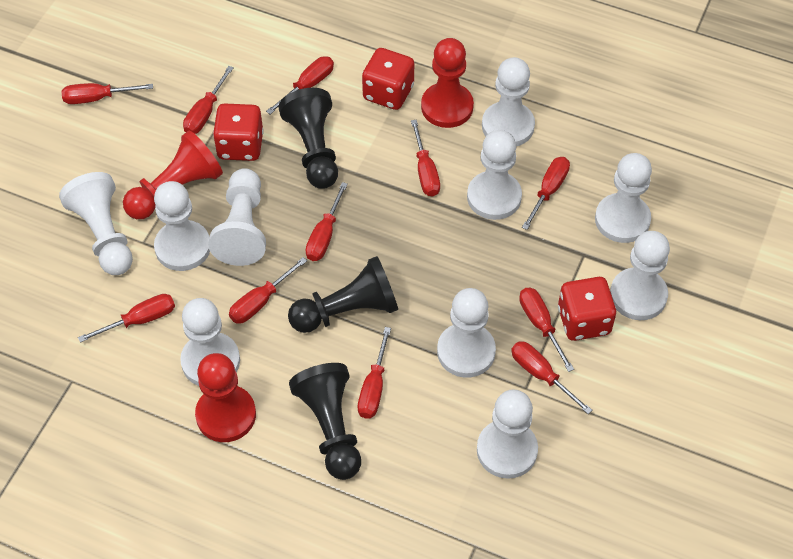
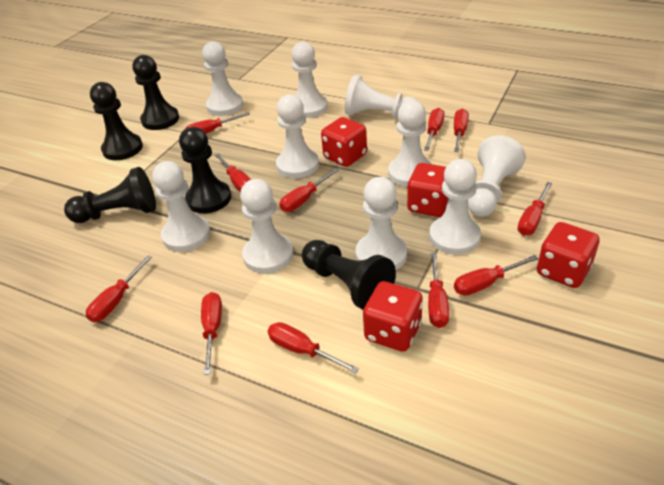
black pawn: [278,88,338,189] [288,256,398,333] [289,363,361,480] = 3 -> [64,167,156,223] [90,82,143,160] [132,55,179,130] [179,127,231,213] [302,240,396,310] = 5
red dice: [213,103,264,161] [362,48,414,110] [558,277,616,341] = 3 -> [321,117,367,167] [363,281,423,352] [407,163,448,217] [537,222,599,288] = 4
red pawn: [123,130,223,219] [195,353,256,442] [421,38,474,128] = 3 -> none = 0

